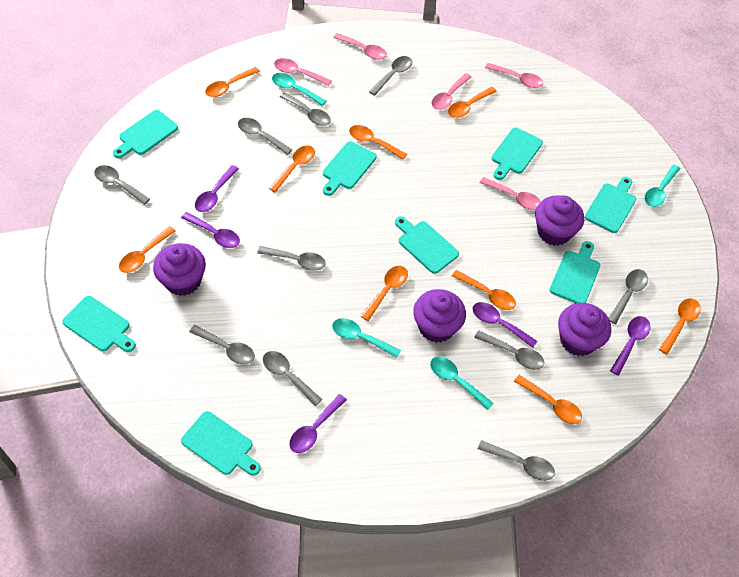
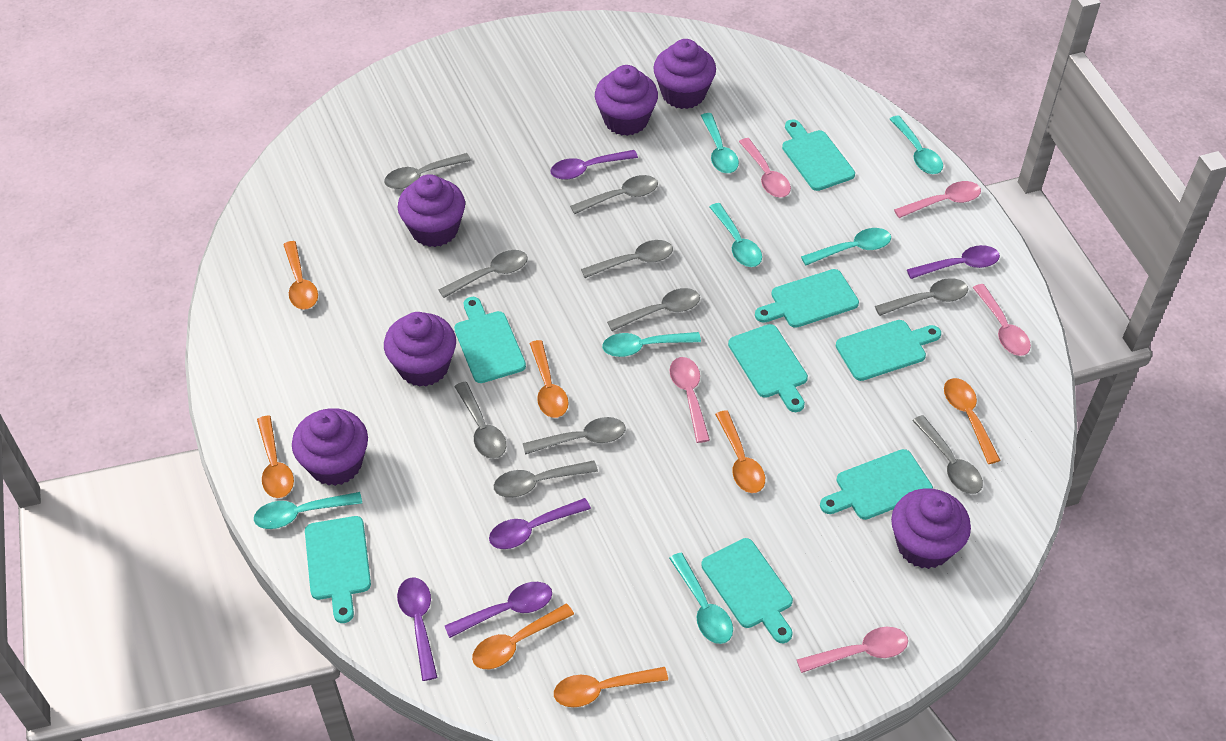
orange spoon: [119,226,176,273] [205,67,260,97] [269,146,315,193] [349,125,407,160] [361,266,408,321] [448,87,497,118] [452,270,516,310] [514,375,582,424] [659,298,701,354] = 9 -> [257,416,294,498] [283,241,318,310] [472,604,574,669] [529,340,568,418] [554,667,668,707] [715,410,765,493] [944,378,1001,464] = 7
purple cupcake: [153,243,206,296] [413,289,466,343] [535,195,584,246] [558,303,611,356] = 4 -> [292,408,368,486] [384,312,456,387] [398,174,465,247] [595,65,658,136] [653,39,716,109] [891,488,971,569] = 6
turquoise spoon: [272,73,326,106] [332,318,401,358] [430,356,494,410] [644,165,681,207] = 4 -> [254,492,362,529] [602,332,701,357] [669,553,733,644] [701,113,739,173] [710,203,762,267] [801,228,891,266] [890,115,943,174] = 7

